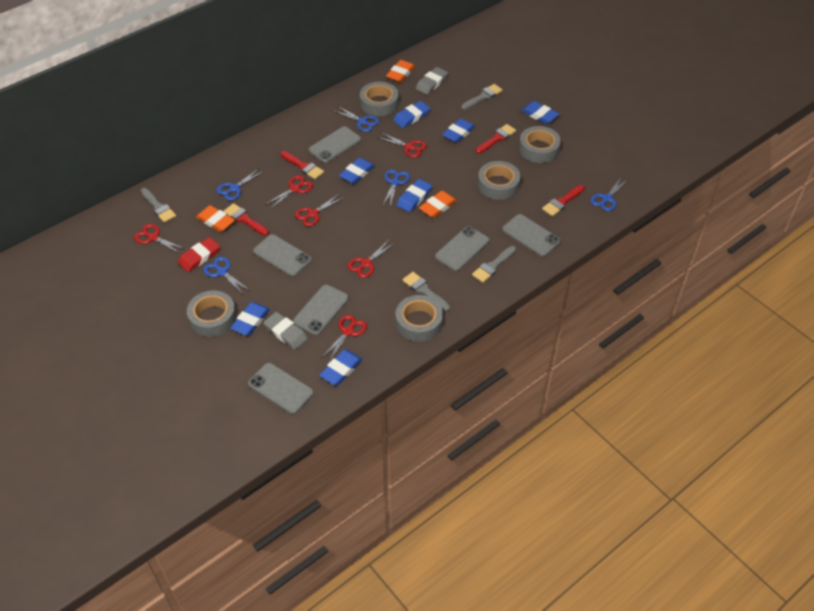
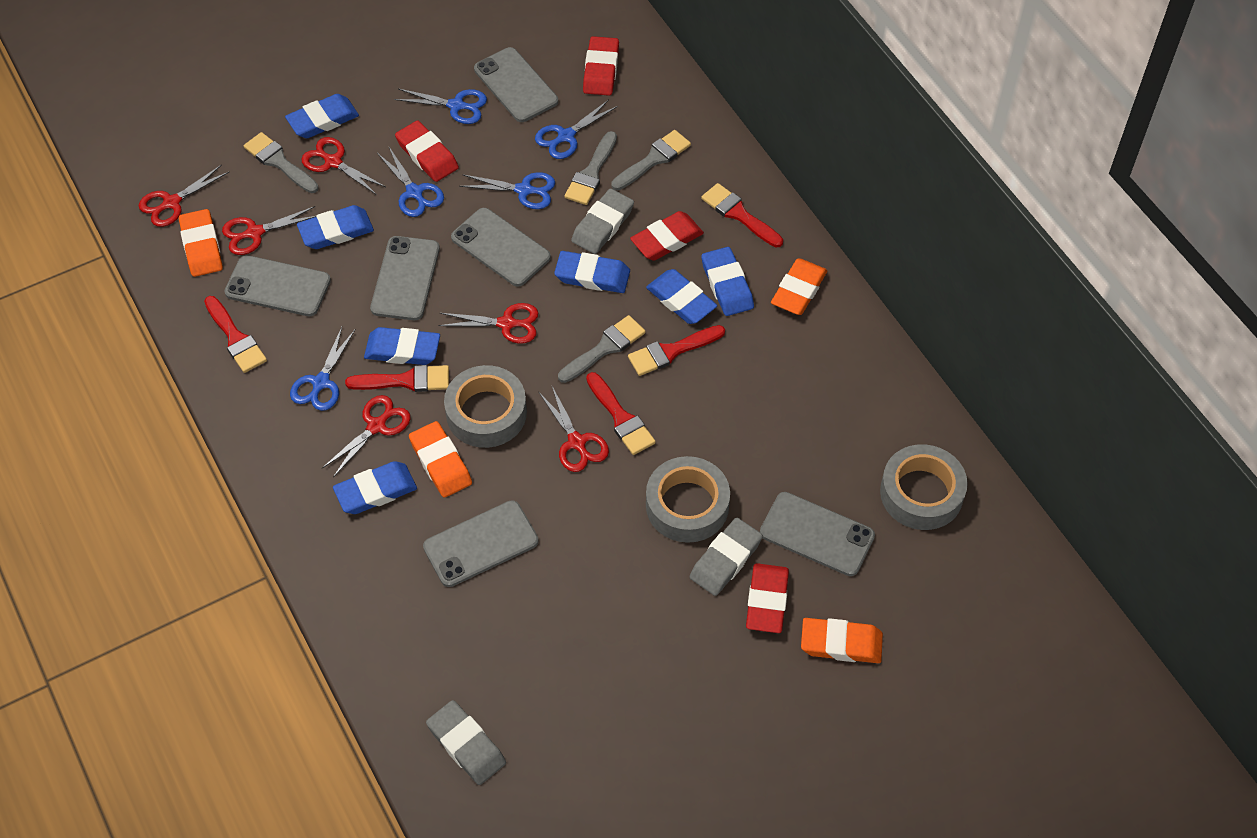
grey eraser: [263,312,308,350] [416,67,448,95] = 2 -> [426,700,506,785] [571,189,634,254] [690,518,763,596] = 3
grey tape: [187,291,236,337] [360,82,399,116] [396,295,443,341] [478,161,521,200] [519,126,561,163] = 5 -> [444,365,527,448] [646,456,730,543] [880,444,968,530] = 3
orange eraser: [196,205,235,232] [386,60,415,83] [419,191,457,218] = 3 -> [179,209,223,277] [409,421,472,498] [771,258,827,315] [801,618,883,663] = 4
red brush: [224,203,269,236] [280,151,324,179] [476,124,516,154] [542,185,585,216] = 4 -> [204,296,267,373] [345,365,449,392] [586,372,656,455] [628,325,725,376] [701,183,783,247] = 5
red eraser: [178,237,220,272] = 1 -> [395,120,459,182] [583,36,619,96] [630,211,704,261] [746,563,789,633] = 4

